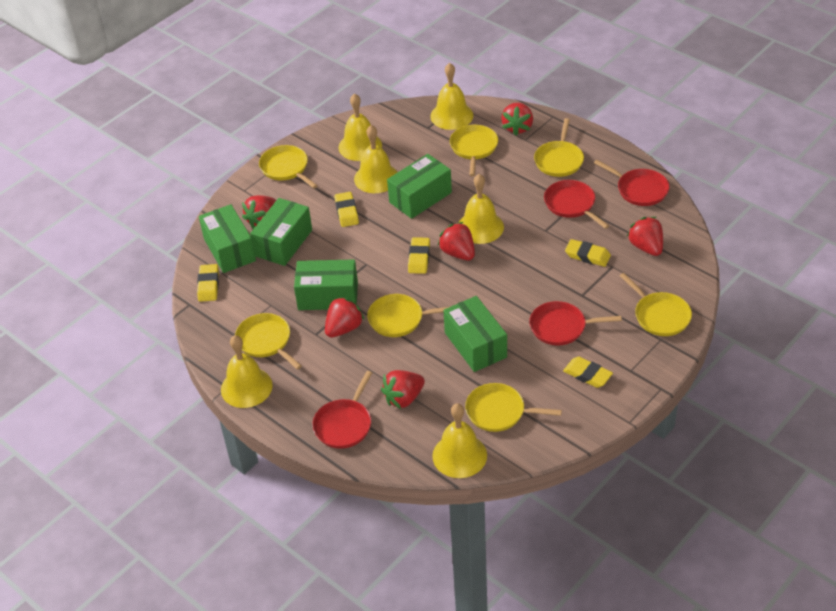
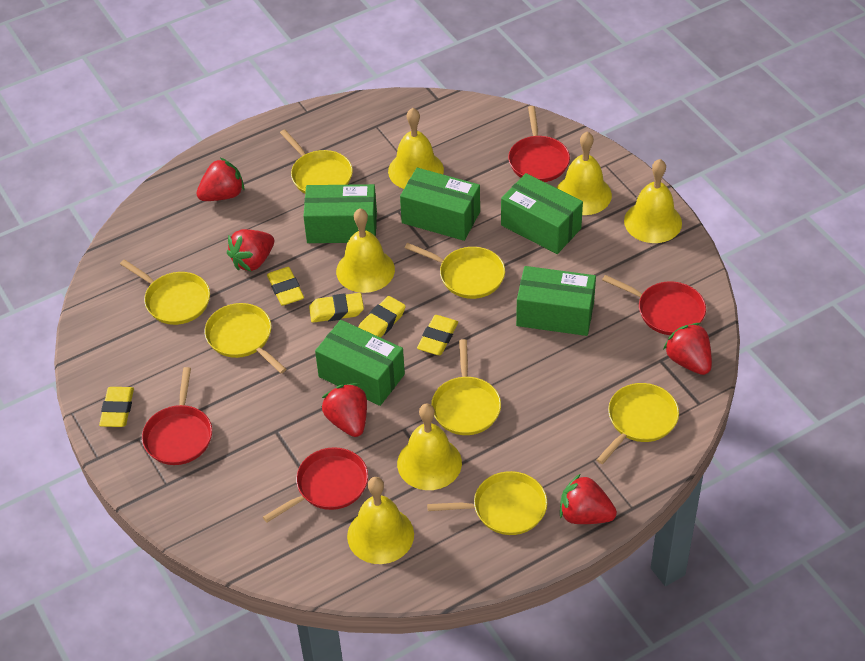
red strawberry: [242,195,276,229] [325,296,365,338] [381,370,425,409] [438,222,475,260] [501,103,533,136] [627,217,663,256] = 6 -> [196,158,244,201] [227,229,274,271] [322,383,367,437] [560,473,617,524] [663,323,712,375] = 5

